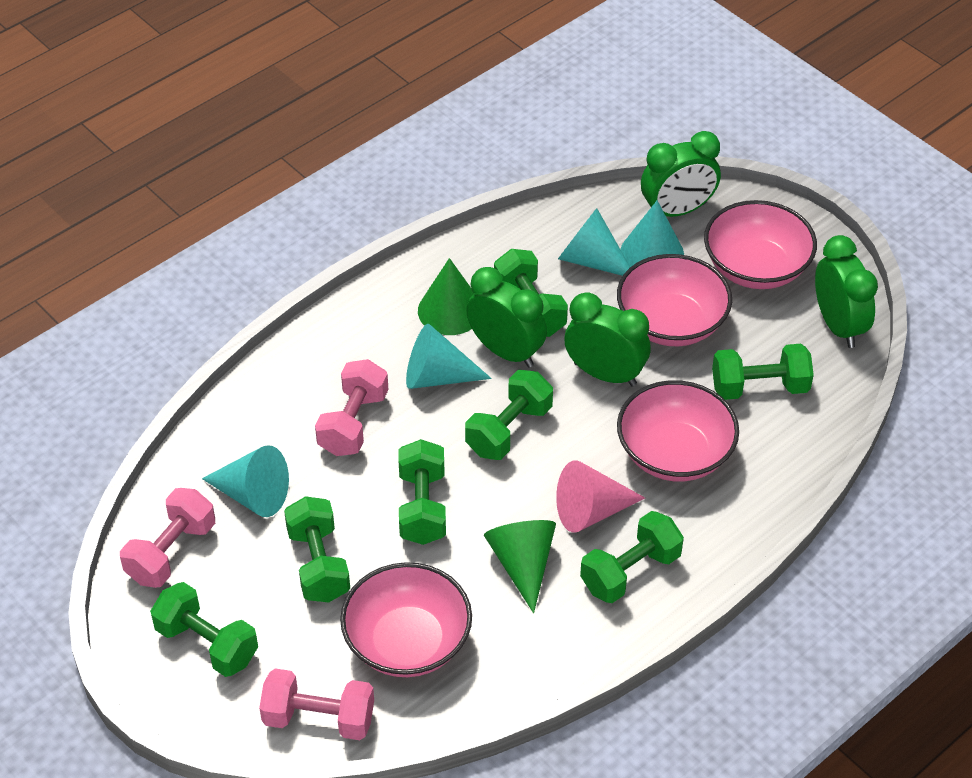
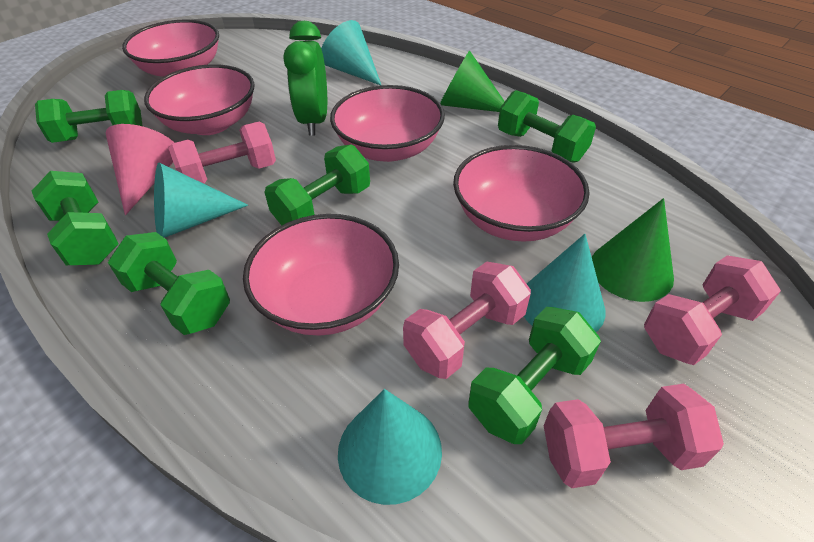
green clock: [466,267,547,368] [564,292,651,386] [641,131,721,217] [815,235,878,348] = 4 -> [283,21,327,136] = 1
green dumbbell: [150,582,258,677] [284,496,350,602] [398,439,446,545] [465,370,553,460] [494,249,568,337] [580,511,684,603] [712,344,814,400] = 7 -> [32,171,118,265] [35,90,143,143] [108,232,230,335] [264,144,370,226] [468,307,601,444] [498,90,596,163] = 6
pink bowl: [340,562,472,677] [617,254,732,346] [617,380,739,482] [704,200,817,289] = 4 -> [122,20,219,77] [144,64,255,135] [243,214,399,336] [330,85,445,162] [453,145,590,242] = 5
pink dumbbell: [120,488,215,588] [259,668,374,740] [315,359,388,456] = 3 -> [169,122,276,184] [403,262,531,379] [544,384,724,488] [644,255,781,365] = 4

